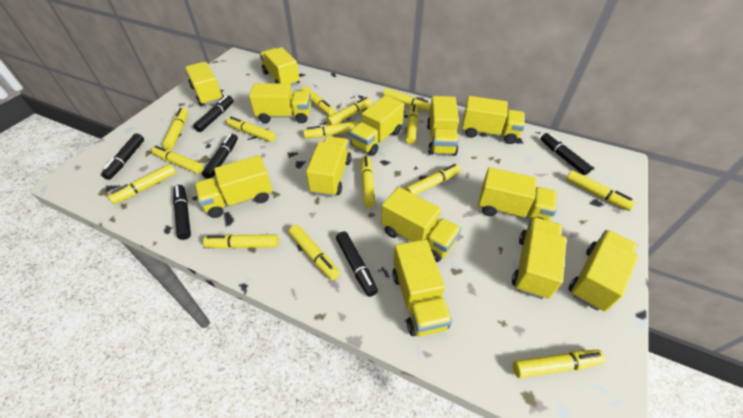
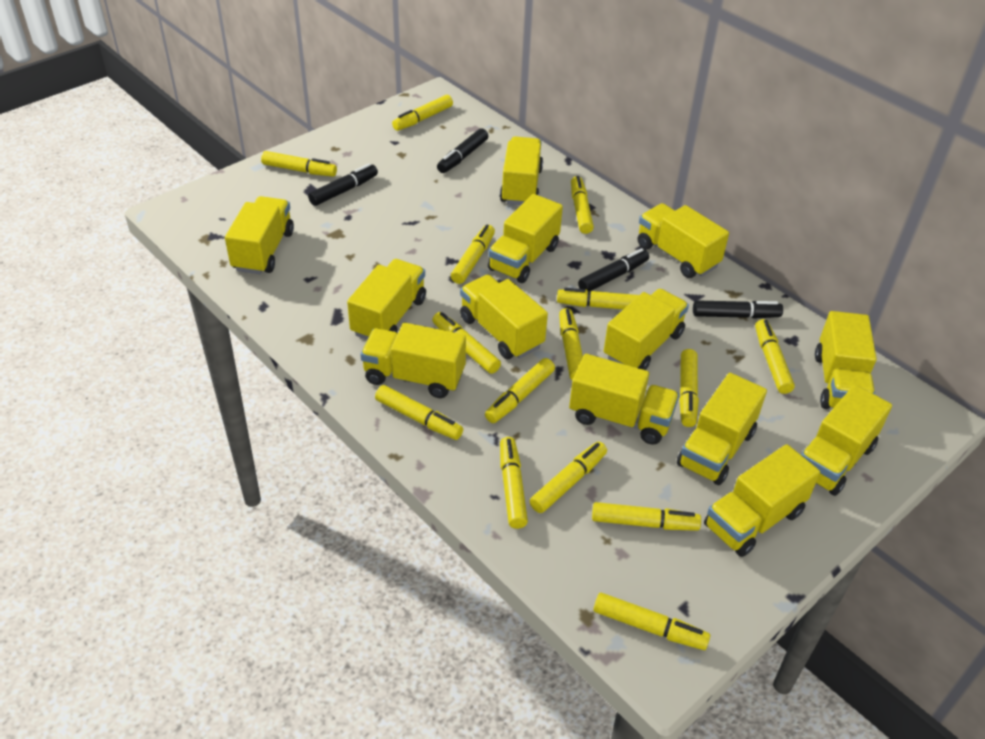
black marker: [101,133,144,180] [173,185,191,240] [193,95,234,132] [202,134,238,179] [336,231,378,297] [541,133,593,175] = 6 -> [308,164,378,206] [437,128,488,173] [578,248,649,292] [693,300,783,319] = 4

